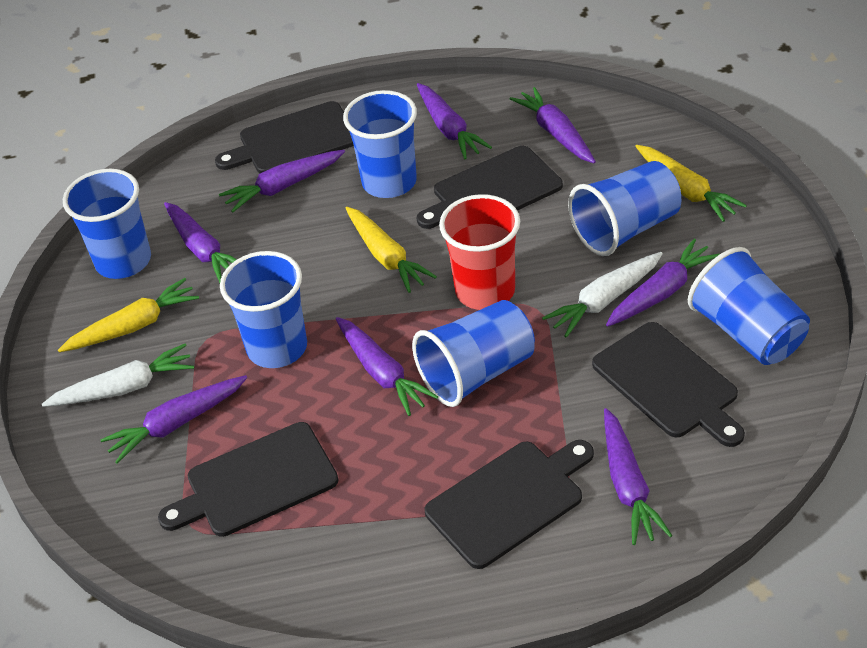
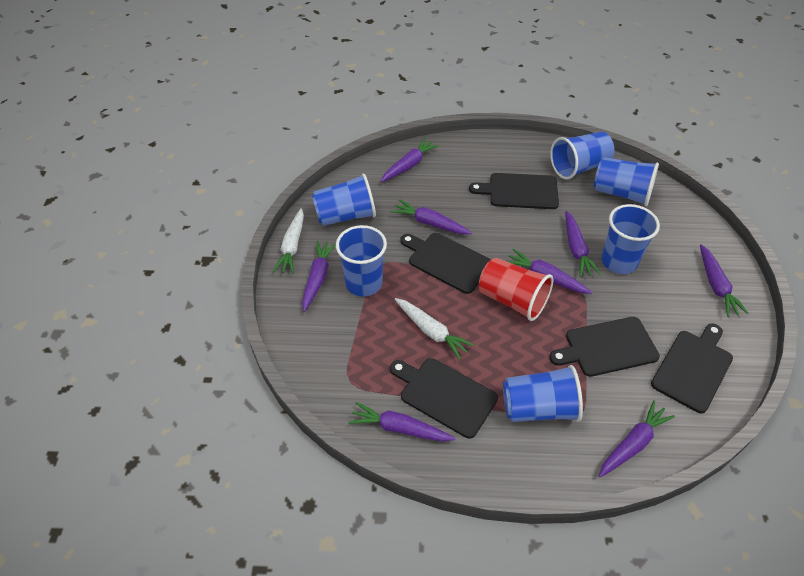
yellow carrot: [58,278,199,352] [345,207,437,293] [635,145,747,222] = 3 -> none = 0

